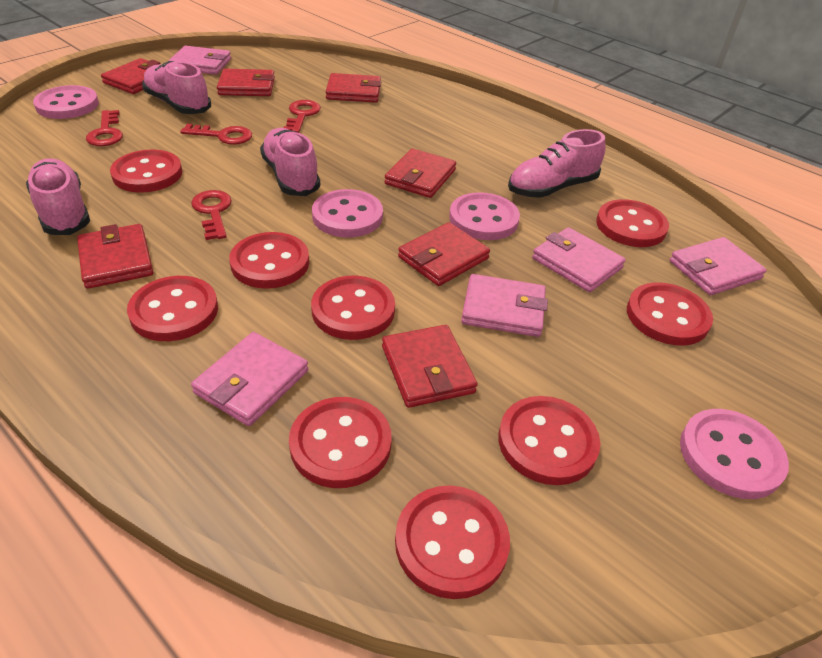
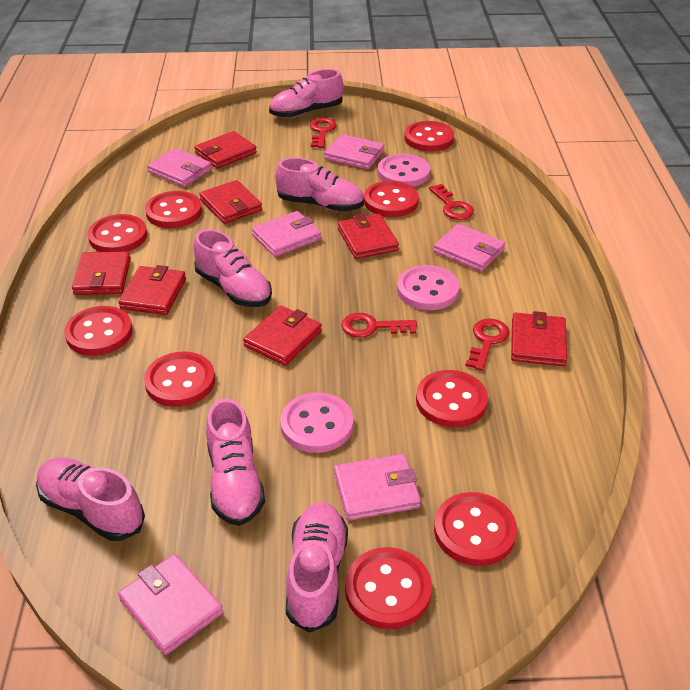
pink button: [33,85,99,119] [312,189,383,237] [449,192,520,240] [680,409,789,499] = 4 -> [280,392,354,453] [378,154,430,187] [397,265,459,310] = 3
pink shoe: [26,158,90,235] [142,61,211,114] [260,128,320,196] [508,129,605,198] = 4 -> [36,457,145,541] [193,229,272,307] [206,398,265,526] [269,69,343,118] [275,158,364,211] [286,502,348,633] = 6
pink wallet: [169,46,231,75] [191,332,308,426] [461,274,548,337] [532,227,626,292] [670,237,767,295] = 5 -> [118,554,223,655] [147,148,212,187] [252,211,322,257] [324,134,384,170] [334,454,421,521] [434,224,505,272] = 6

